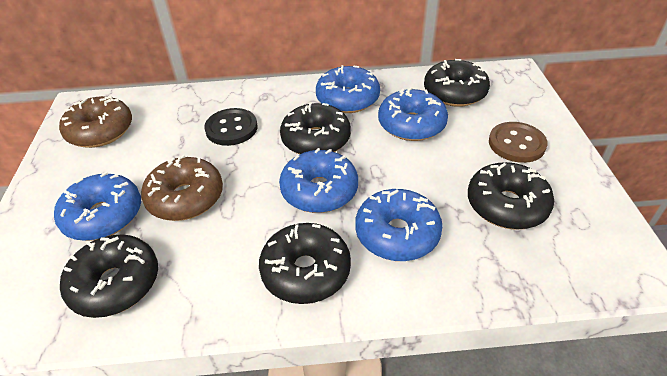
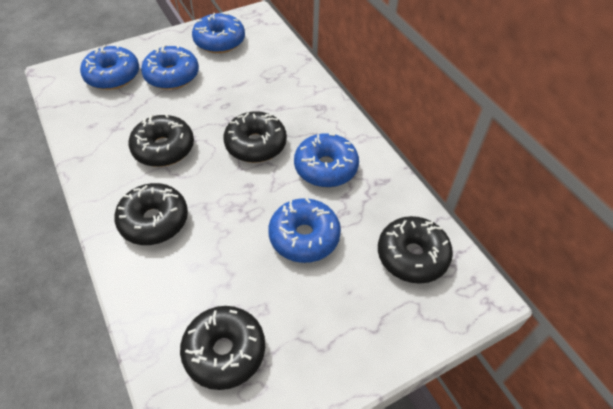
black button: [204,108,257,146] = 1 -> none = 0
brown button: [489,122,547,163] = 1 -> none = 0
brown donut: [59,96,132,148] [141,155,223,221] = 2 -> none = 0

